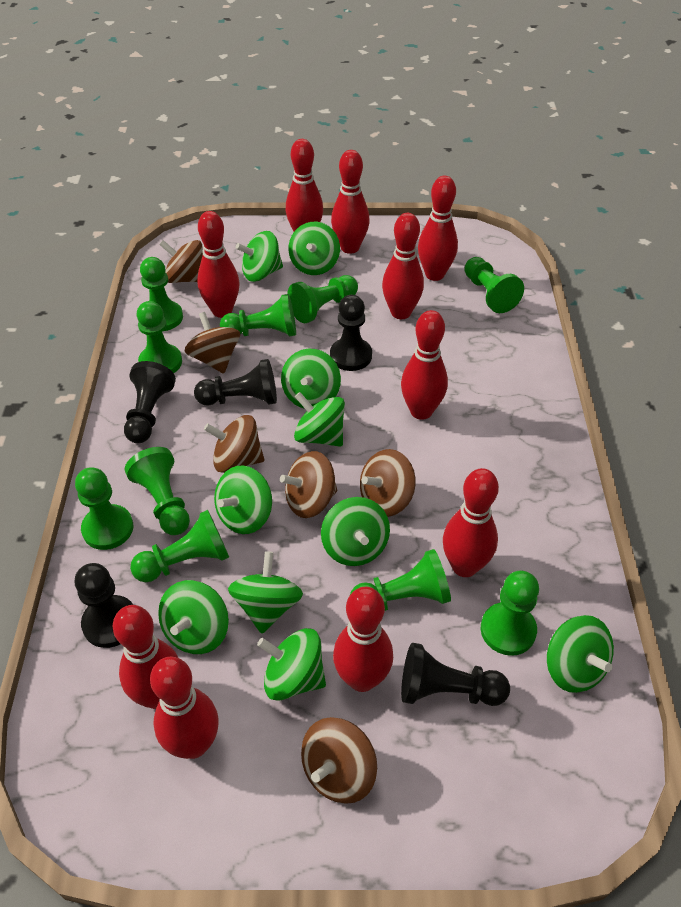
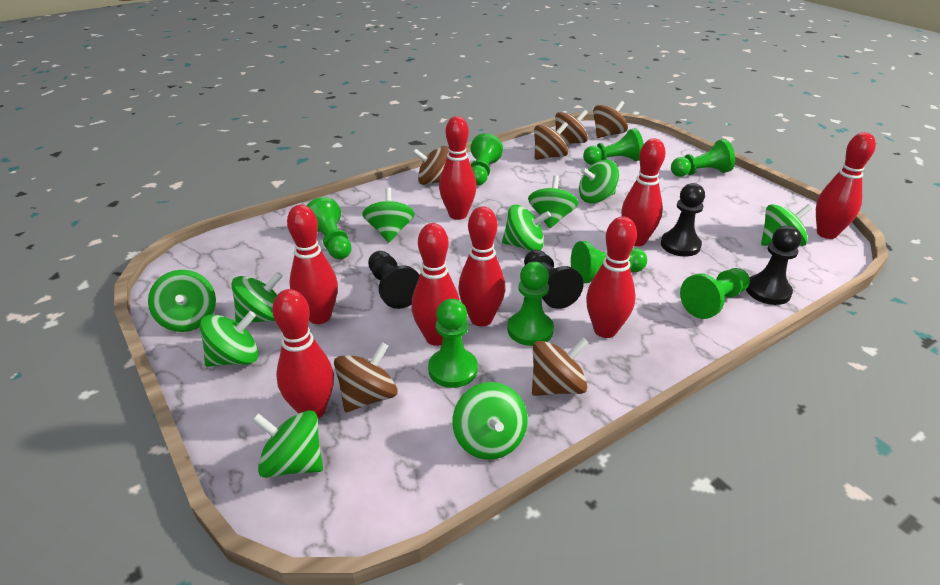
black pawn: [75,563,133,648] [124,361,176,443] [194,359,277,406] [330,295,372,371] [401,643,510,706] = 5 -> [368,251,420,309] [524,250,584,309] [661,183,705,256] [746,226,802,305] = 4
green pawn: [75,467,133,550] [125,447,190,535] [130,510,229,582] [137,301,182,373] [140,257,183,331] [220,294,296,336] [287,275,358,323] [350,549,451,611] [464,257,524,313] [481,571,539,656] = 10 -> [306,197,352,259] [428,299,478,388] [470,133,503,185] [508,262,554,346] [571,241,647,283] [583,128,644,165] [671,139,735,177] [680,268,750,319] = 8
red bowling pin: [113,605,178,709] [150,657,219,759] [197,211,239,318] [286,139,323,231] [331,150,370,254] [333,587,393,692] [382,213,424,319] [401,310,448,420] [418,176,458,281] [443,468,499,577] = 10 -> [272,289,334,419] [287,205,338,324] [412,223,459,346] [439,116,477,220] [458,206,505,326] [586,216,637,338] [621,138,665,246] [816,132,876,239] = 8

